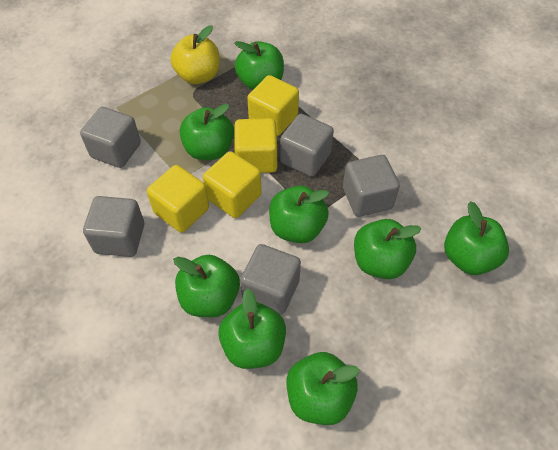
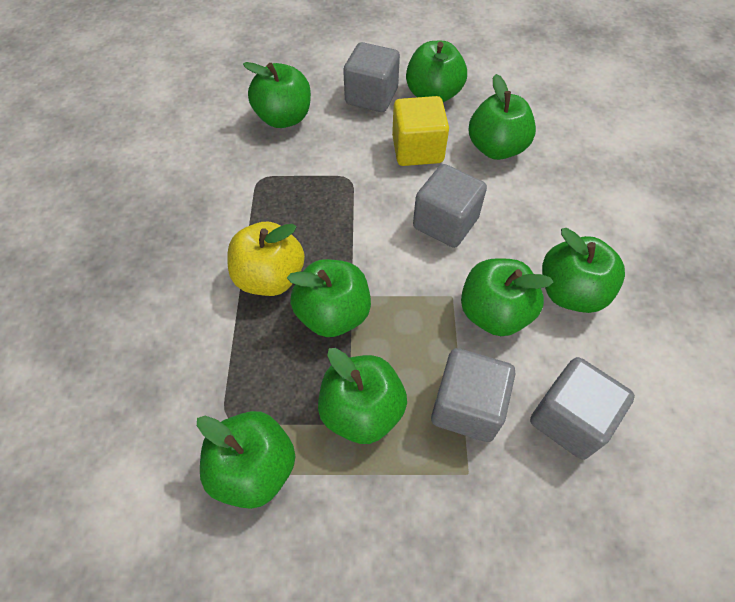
grey cube: [80,107,141,168] [83,196,144,257] [240,244,301,315] [280,114,334,177] [343,155,400,217] = 5 -> [343,42,400,112] [413,164,487,248] [431,348,515,442] [530,357,635,460] = 4
yellow cube: [147,165,209,233] [203,151,262,218] [234,118,277,173] [247,75,299,136] = 4 -> [392,96,449,166] = 1

